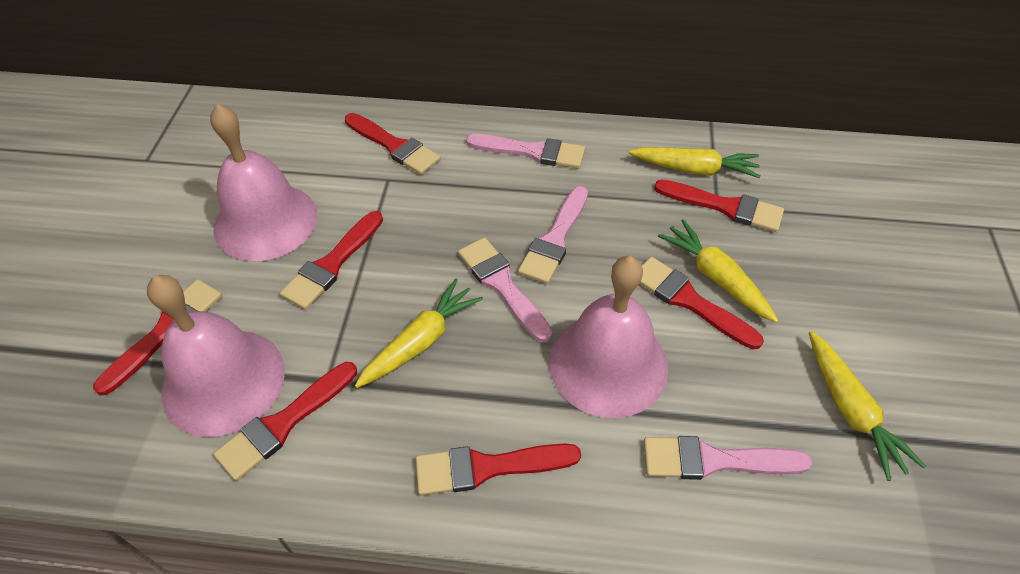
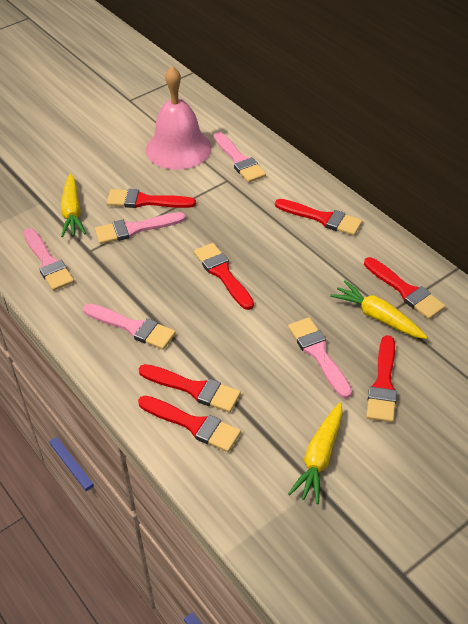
pink bell: [147,275,285,437] [210,104,318,261] [549,256,668,418] = 3 -> [146,66,212,170] = 1
pink brush: [458,237,553,342] [466,134,585,169] [518,186,588,284] [644,436,812,480] = 4 -> [24,228,74,291] [83,303,176,350] [95,212,186,244] [213,132,266,183] [288,317,352,399] = 5
yellow carrot: [355,279,483,388] [629,147,761,178] [658,219,779,323] [809,331,926,481] = 4 -> [61,173,86,237] [288,403,343,504] [330,281,428,339] = 3

